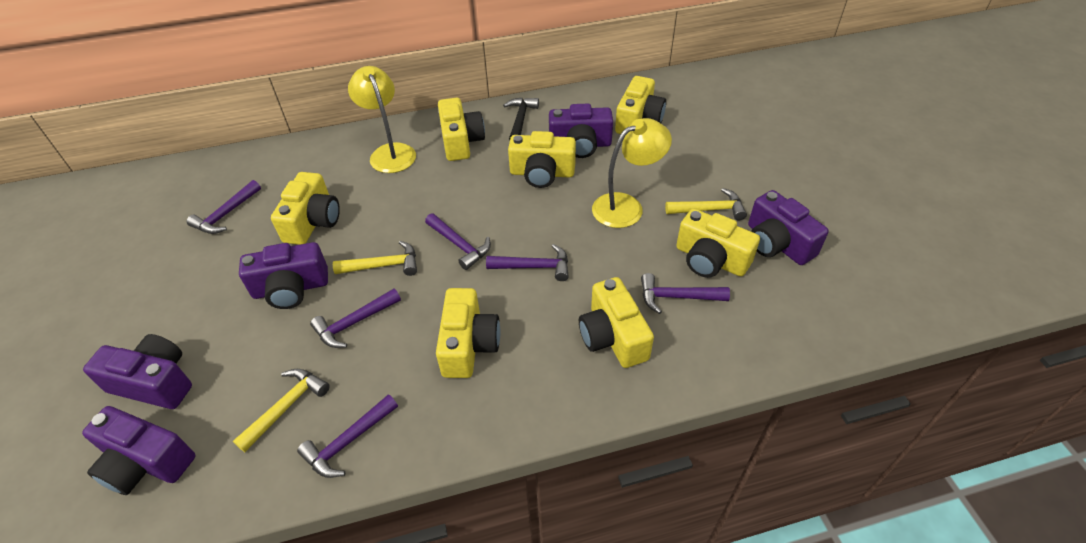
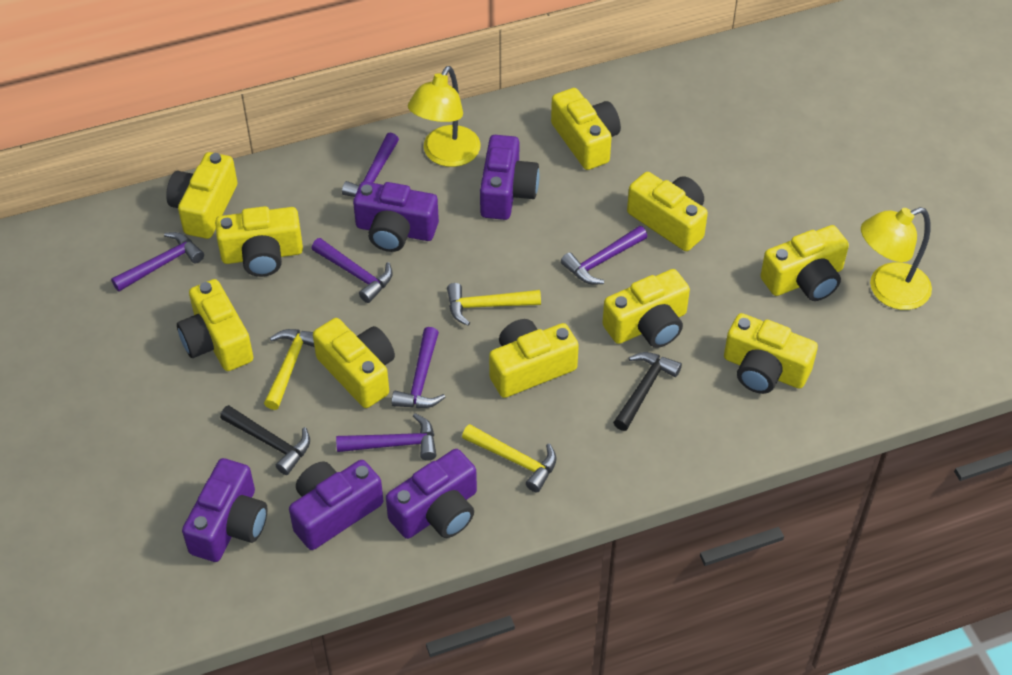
black hammer: [503,98,539,140] = 1 -> [220,405,310,475] [613,352,682,431] = 2
yellow camera: [271,172,340,245] [436,288,501,378] [438,98,485,161] [508,131,576,188] [579,277,654,368] [615,76,666,134] [676,209,760,278] = 7 -> [166,152,237,239] [177,279,253,371] [215,206,303,277] [313,318,395,408] [489,319,579,398] [551,88,621,170] [602,269,690,348] [627,172,708,251] [724,313,818,394] [760,225,849,301] = 10

